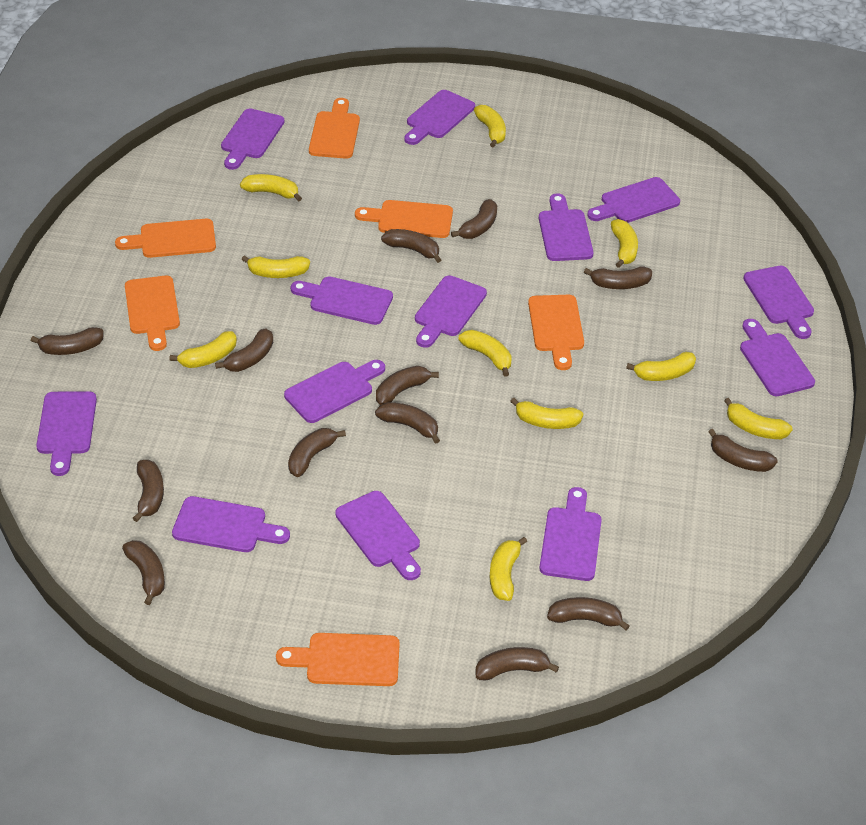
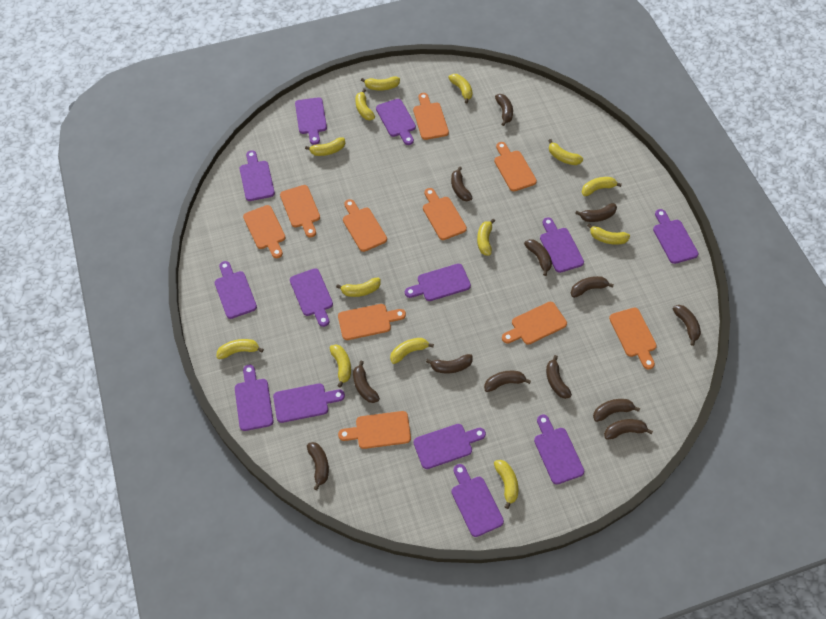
orange cutting board: [115,219,216,258] [125,276,180,351] [276,633,400,686] [309,98,360,159] [355,200,453,238] [528,295,584,370] = 6 -> [243,205,286,258] [280,185,320,237] [338,304,406,340] [338,411,411,449] [343,199,387,252] [413,93,449,140] [423,188,467,240] [494,142,537,191] [502,302,567,345] [609,308,657,369] = 10
yellow banana: [169,331,237,368] [240,174,302,201] [241,255,310,278] [458,330,512,377] [474,105,506,148] [490,537,527,601] [510,398,583,429] [611,219,638,268] [626,352,696,381] [724,398,793,439] = 10 -> [217,339,264,359] [305,137,345,156] [330,344,351,388] [336,278,381,297] [355,89,375,120] [361,76,400,90] [390,338,434,364] [448,74,473,103] [477,219,495,256] [494,460,518,509] [548,139,583,165] [582,177,622,196] [587,223,630,245] = 13

